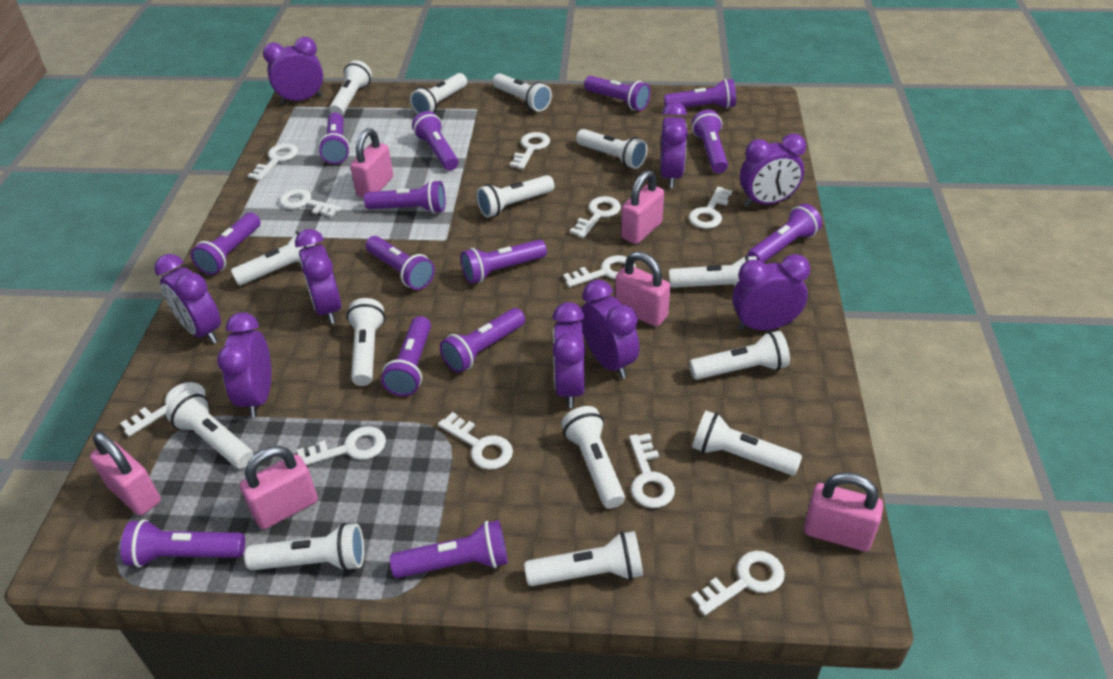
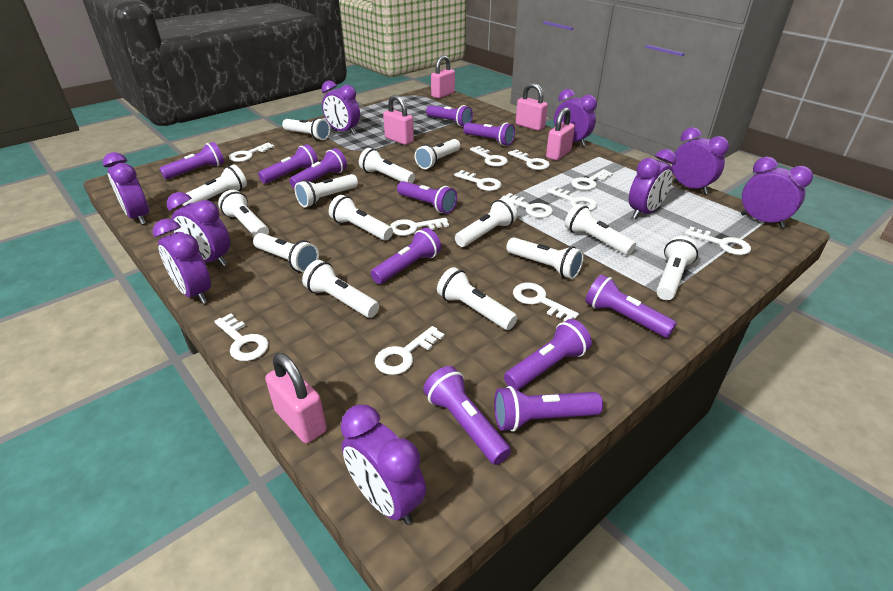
pink padlock: [90,432,161,516] [240,446,318,530] [350,128,393,198] [615,251,670,327] [621,170,664,244] [804,472,883,551] = 6 -> [265,353,327,443] [383,95,414,145] [431,55,455,99] [516,83,548,131] [546,107,575,161] = 5
purple flashlight: [120,519,245,567] [191,213,260,275] [318,113,350,164] [364,180,446,214] [365,236,435,290] [381,316,431,396] [390,520,508,578] [412,111,458,170] [440,308,525,373] [461,240,547,284] [584,76,651,111] [664,79,736,109] [692,110,728,173] [748,203,822,263] = 14 -> [159,142,224,179] [258,144,318,184] [289,148,347,189] [371,228,441,284] [397,181,457,214] [423,366,511,465] [426,105,473,127] [463,123,515,146] [494,386,603,432] [504,319,592,390] [585,274,677,338] = 11
white key: [120,382,205,437] [248,143,298,181] [279,189,341,217] [297,426,386,466] [438,412,513,470] [510,132,550,169] [563,255,636,287] [570,196,621,238] [629,433,675,508] [689,187,732,229] [691,551,785,616] = 11 -> [214,313,269,361] [229,143,275,162] [375,326,445,375] [390,218,449,236] [454,170,502,191] [470,146,508,167] [501,193,553,218] [508,149,550,170] [513,283,579,322] [547,186,597,211] [571,169,613,190] [685,226,751,255] = 12

